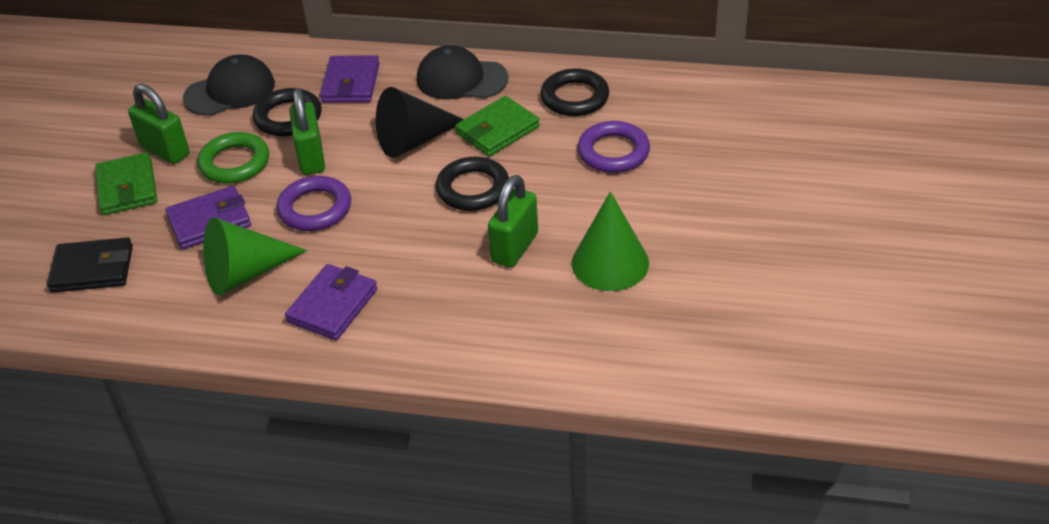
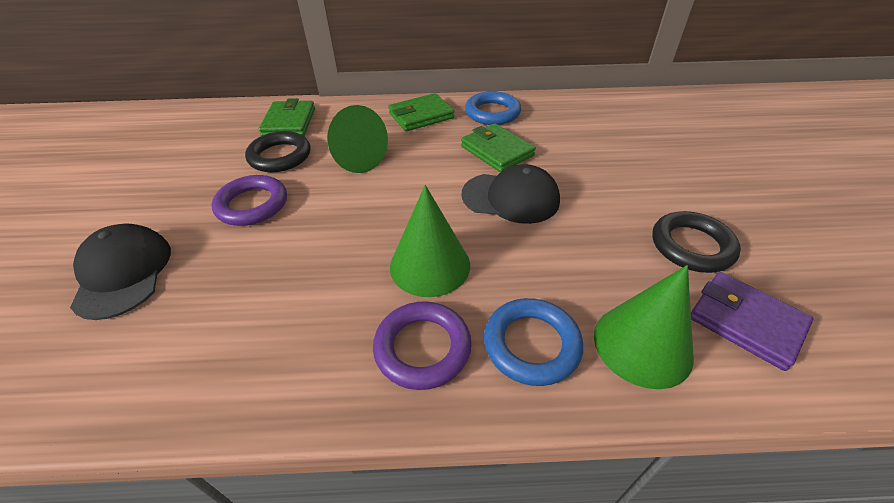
black cone: [376,87,464,158] = 1 -> none = 0
black ring: [253,88,322,136] [436,157,509,211] [540,68,609,116] = 3 -> [245,131,311,172] [652,211,741,273] = 2
black wallet: [47,237,133,293] = 1 -> none = 0
blue ring: none = 0 -> [465,91,521,125] [484,298,583,386] = 2
green cone: [203,217,307,295] [572,191,649,291] = 2 -> [327,105,388,173] [390,185,470,297] [594,265,694,389] = 3
green padlock: [128,84,190,164] [289,88,325,175] [488,175,538,268] = 3 -> none = 0
green ring: [197,132,269,184] = 1 -> none = 0
green wallet: [95,152,157,215] [455,96,540,156] = 2 -> [259,98,315,136] [388,93,454,131] [461,123,536,172] = 3
purple wallet: [165,186,251,249] [285,264,377,340] [320,55,380,103] = 3 -> [691,272,813,371] = 1

